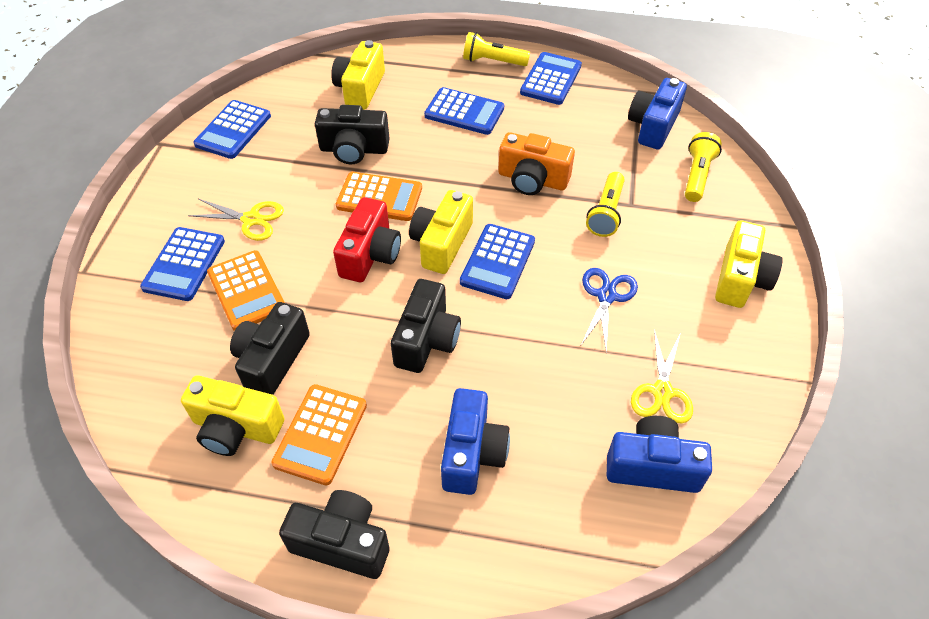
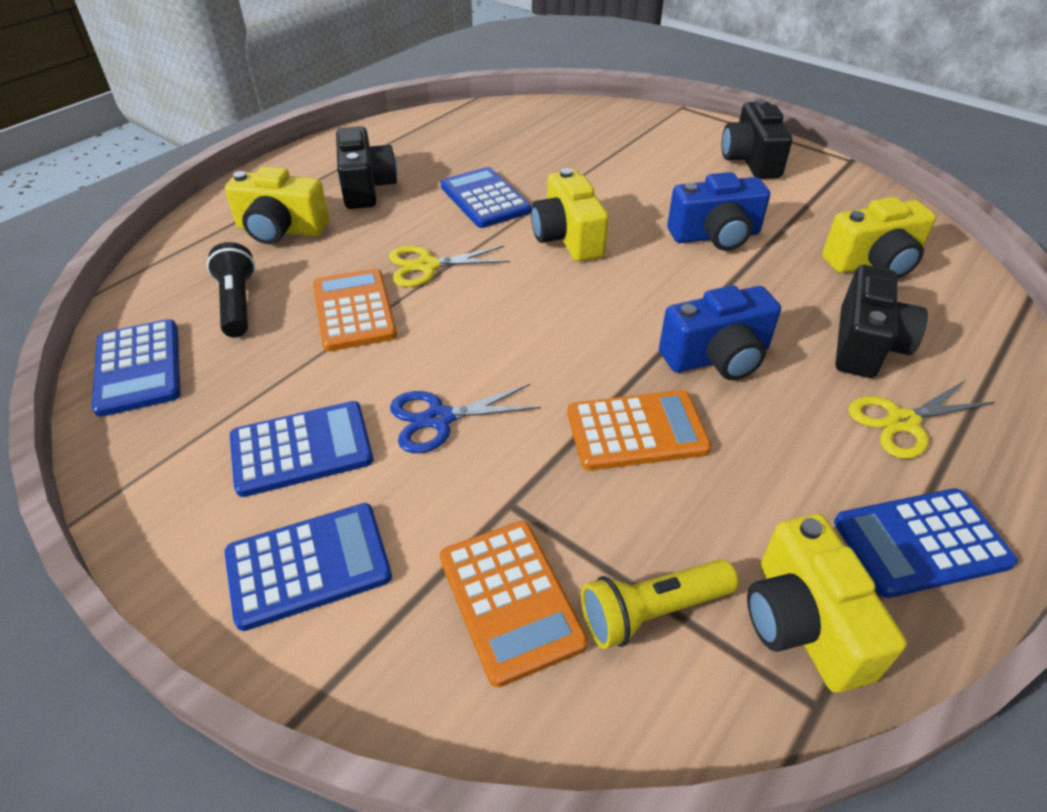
black camera: [230,302,310,395] [279,490,390,579] [315,105,390,164] [391,279,461,373] = 4 -> [336,126,397,209] [722,99,793,179] [836,265,928,378] = 3
black flashlight: none = 0 -> [207,242,255,338] = 1
blue camera: [441,388,510,495] [607,416,712,493] [628,78,687,150] = 3 -> [659,285,781,380] [667,172,770,251] = 2
orange camera: [498,132,575,195] = 1 -> none = 0
red camera: [333,197,401,282] = 1 -> none = 0
yellow flashlight: [463,32,530,66] [586,172,625,237] [685,132,722,202] = 3 -> [581,559,738,649] = 1

